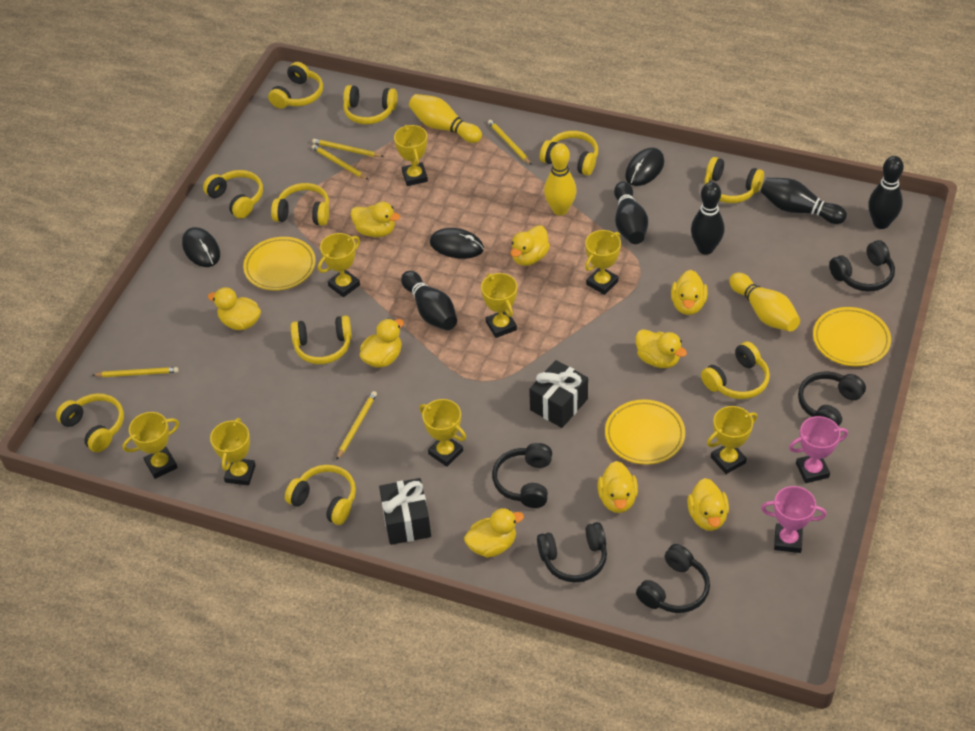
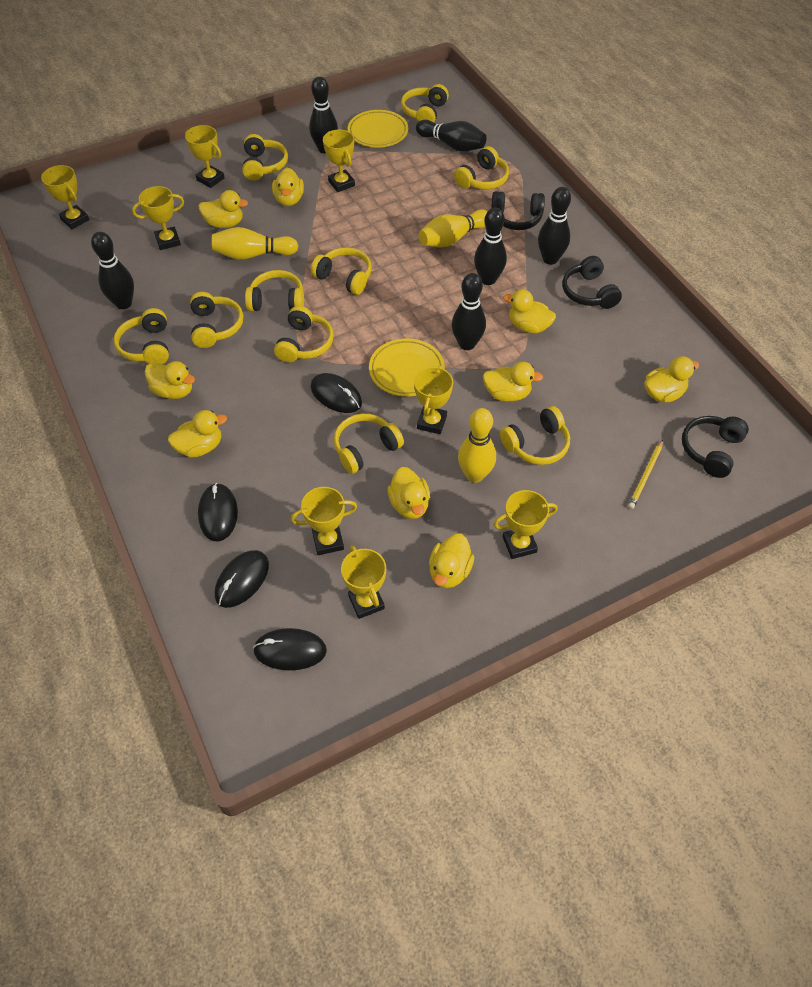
black bowling pin: [401,271,457,330] [614,182,648,244] [691,182,724,255] [760,178,847,224] [868,156,904,229] = 5 -> [91,232,134,309] [309,76,338,154] [416,120,486,152] [452,273,486,350] [474,207,507,285] [538,187,571,265] = 6
black gift: [379,478,431,545] [529,360,588,428] = 2 -> none = 0
black headphones: [492,443,552,508] [537,522,607,583] [636,544,710,613] [798,371,866,427] [829,240,895,292] = 5 -> [491,191,545,230] [563,256,622,309] [682,416,749,478] = 3
black mouse: [182,227,220,267] [430,228,484,259] [625,148,664,186] = 3 -> [198,483,238,542] [215,550,269,608] [253,628,327,670] [311,373,362,413] = 4
pink trophy: [761,486,827,553] [789,416,848,483] = 2 -> none = 0
yellow pencil: [93,367,179,377] [312,139,384,157] [312,144,369,180] [337,391,377,459] [488,120,532,165] = 5 -> [628,440,663,509] = 1
yellow plate: [243,237,316,291] [605,400,685,465] [813,307,891,366] = 3 -> [348,110,408,148] [369,338,445,397] = 2

